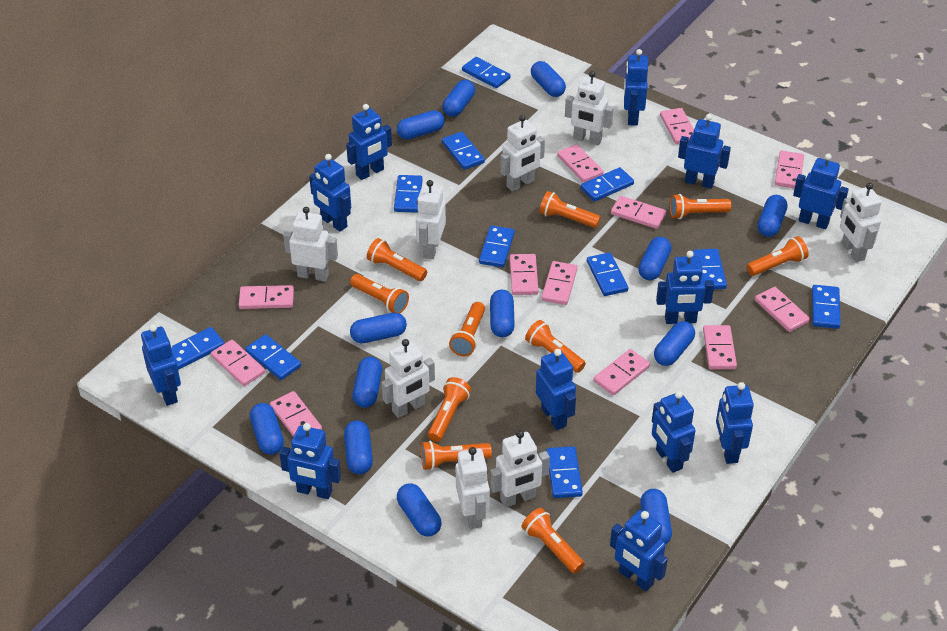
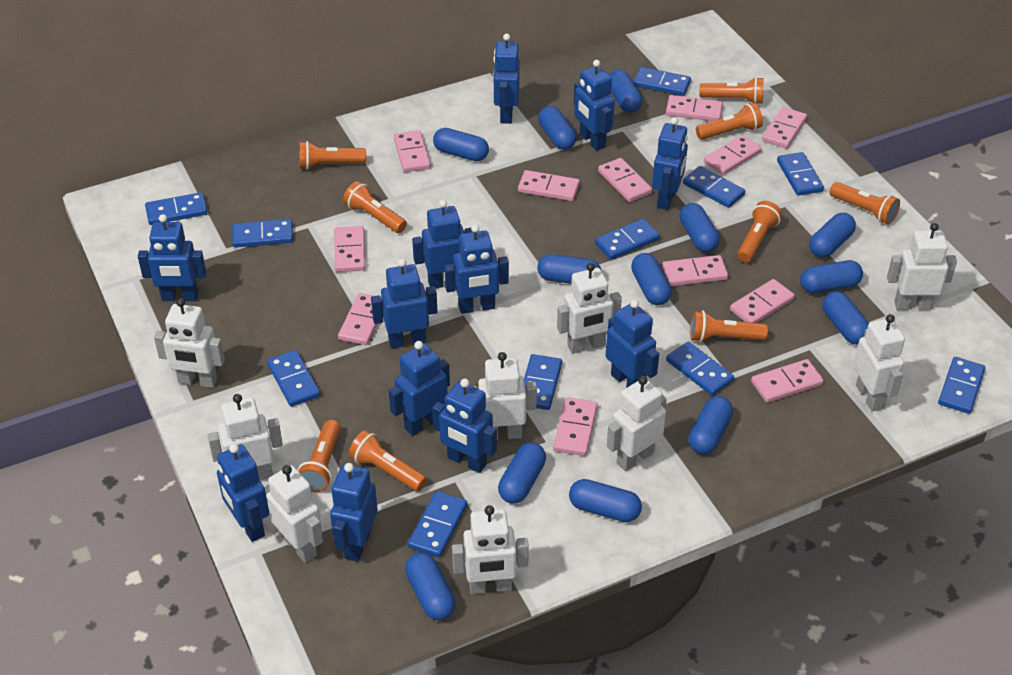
orange flashlight: [350,274,409,313] [367,238,427,281] [421,441,492,470] [428,377,471,442] [449,302,485,356] [522,508,585,574] [525,320,586,373] [539,191,601,228] [670,194,731,219] [747,236,809,276] = 10 -> [298,420,341,492] [300,141,366,170] [343,181,407,233] [349,430,427,492] [690,310,768,342] [696,103,763,140] [700,77,763,103] [737,201,782,263] [830,182,900,224] = 9
white robot: [283,207,338,281] [381,339,435,418] [416,180,446,259] [456,447,490,529] [490,430,550,508] [500,115,545,192] [565,71,614,145] [840,183,882,262] = 8 -> [154,298,225,388] [207,394,283,480] [266,465,323,563] [452,505,529,594] [473,352,537,440] [557,263,622,354] [607,376,667,471] [853,314,905,411] [887,223,957,310] = 9

